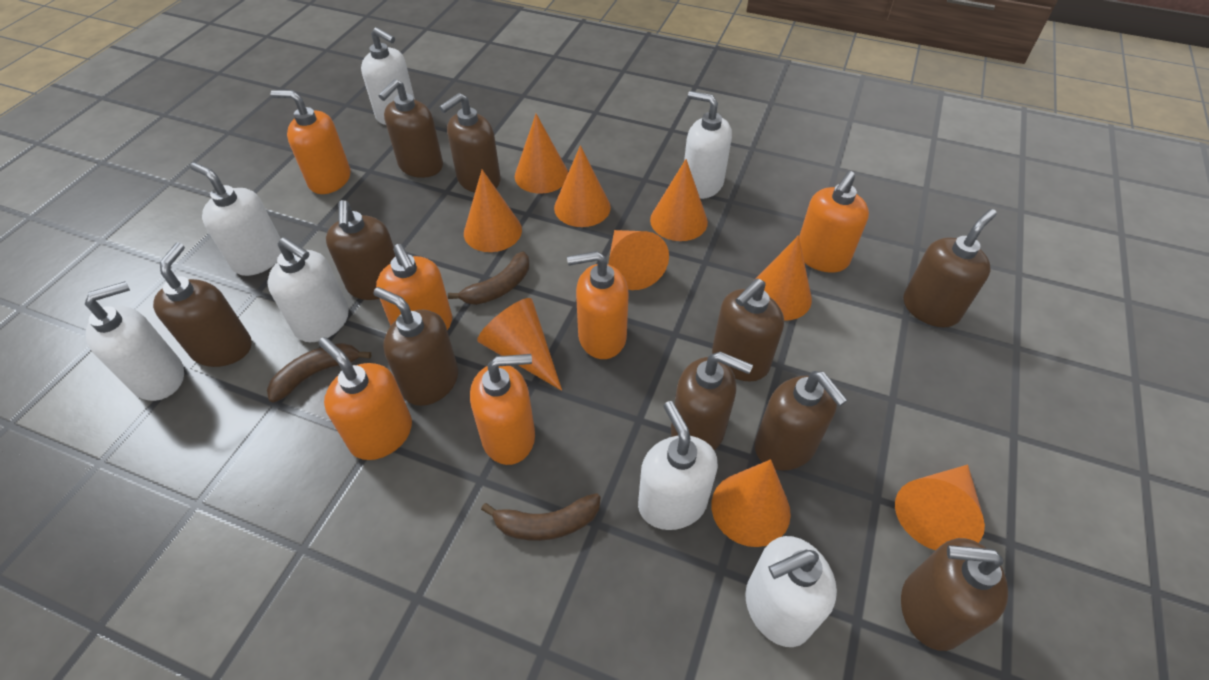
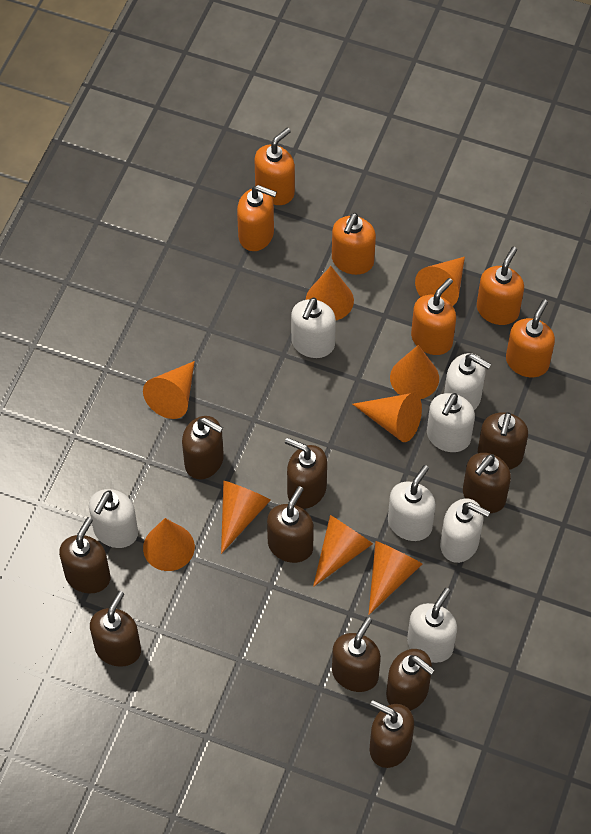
brown banana: [267,343,371,403] [448,252,529,305] [481,493,601,541] = 3 -> none = 0

